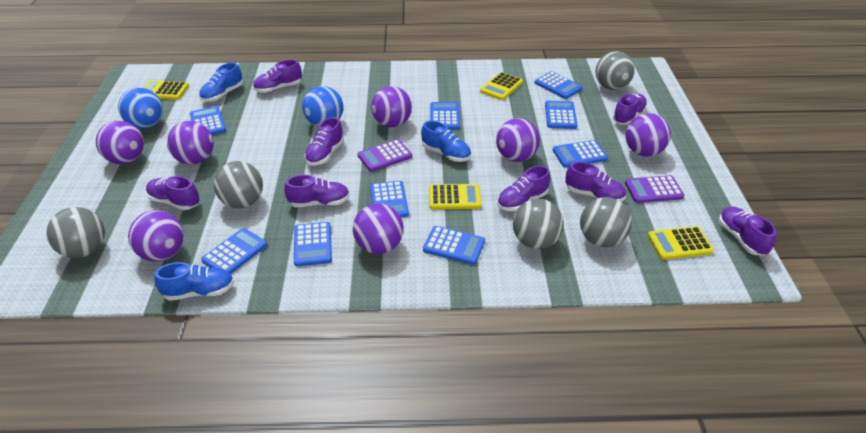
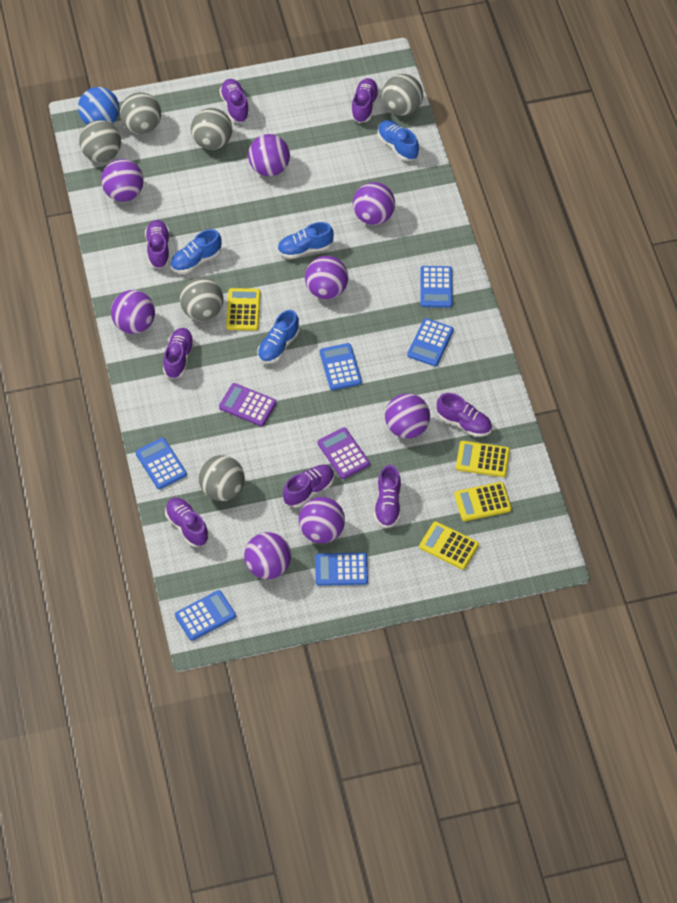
blue ball: [118,87,163,129] [302,86,343,127] = 2 -> [78,87,119,125] = 1
blue calculator: [190,106,226,135] [201,228,267,274] [294,222,332,266] [370,181,409,217] [423,226,485,265] [430,102,460,130] [535,71,582,99] [545,101,578,129] [553,140,608,167] = 9 -> [135,438,187,489] [175,590,236,641] [315,553,368,586] [320,343,362,390] [407,318,454,366] [420,266,453,308] = 6
blue shoe: [154,262,234,301] [199,62,243,102] [421,121,471,162] = 3 -> [170,229,222,273] [257,310,299,364] [277,222,334,259] [378,120,419,161] = 4
grey ball: [46,207,105,258] [214,161,263,208] [513,199,564,249] [580,197,632,247] [596,51,635,90] = 5 -> [79,120,121,162] [120,92,161,134] [180,277,223,321] [191,108,233,150] [199,455,245,501] [382,74,423,116] = 6
purple ball: [96,121,144,164] [128,210,184,262] [167,121,214,165] [353,203,404,254] [371,86,412,127] [496,118,540,162] [625,113,671,157] = 7 -> [101,159,144,202] [111,290,155,334] [244,532,291,579] [248,134,290,176] [299,497,345,543] [305,256,348,299] [353,182,395,225] [385,393,430,438] = 8

